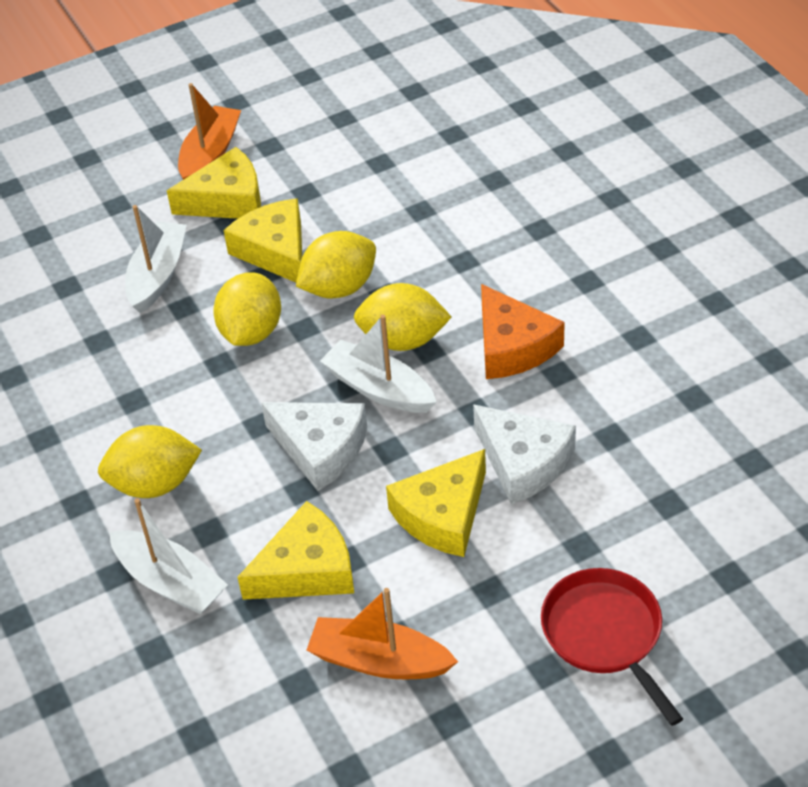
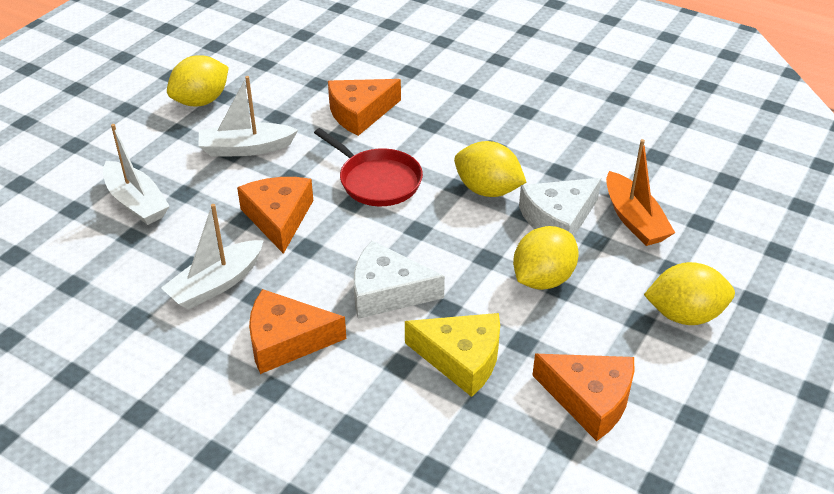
orange boat: [178,83,241,179] [307,588,458,679] = 2 -> [606,139,675,246] = 1
orange cheese: [481,284,565,379] = 1 -> [237,177,313,254] [249,289,346,374] [328,79,401,136] [532,354,634,441] = 4
yellow cheese: [167,147,261,219] [224,198,302,282] [237,501,354,600] [386,449,486,557] = 4 -> [405,313,500,397] = 1

